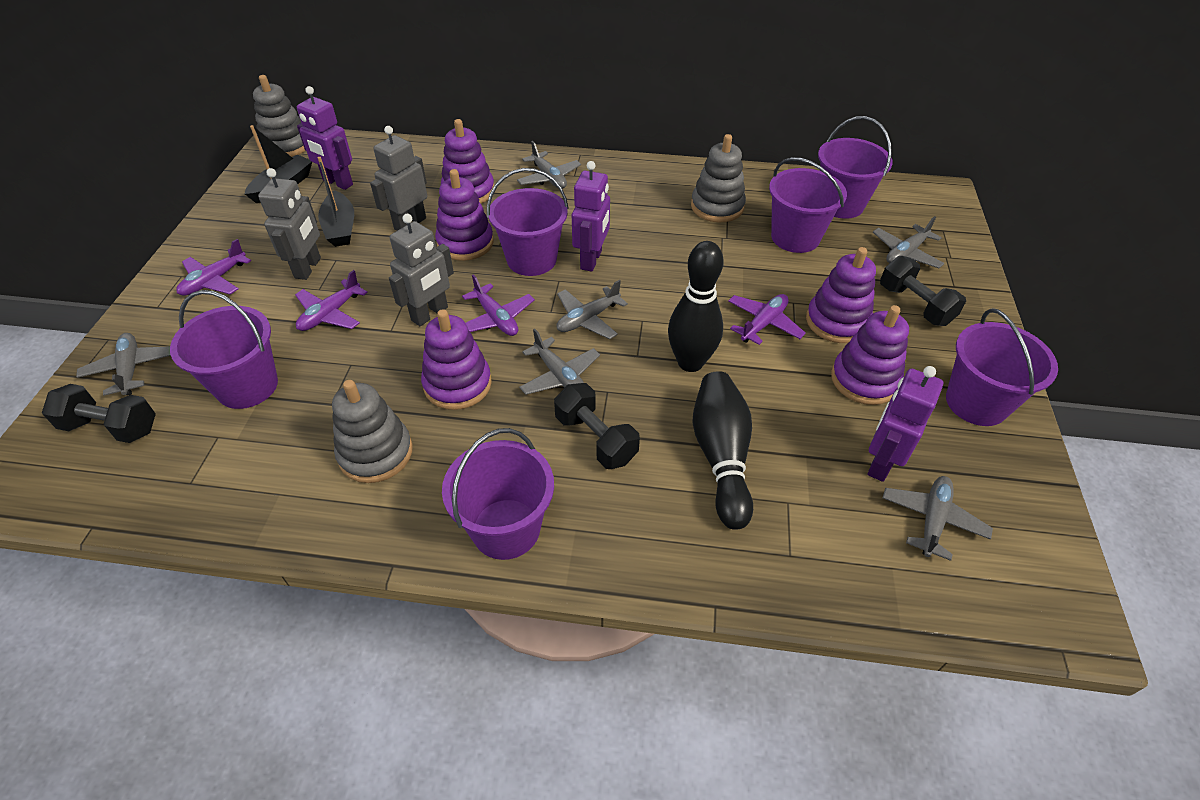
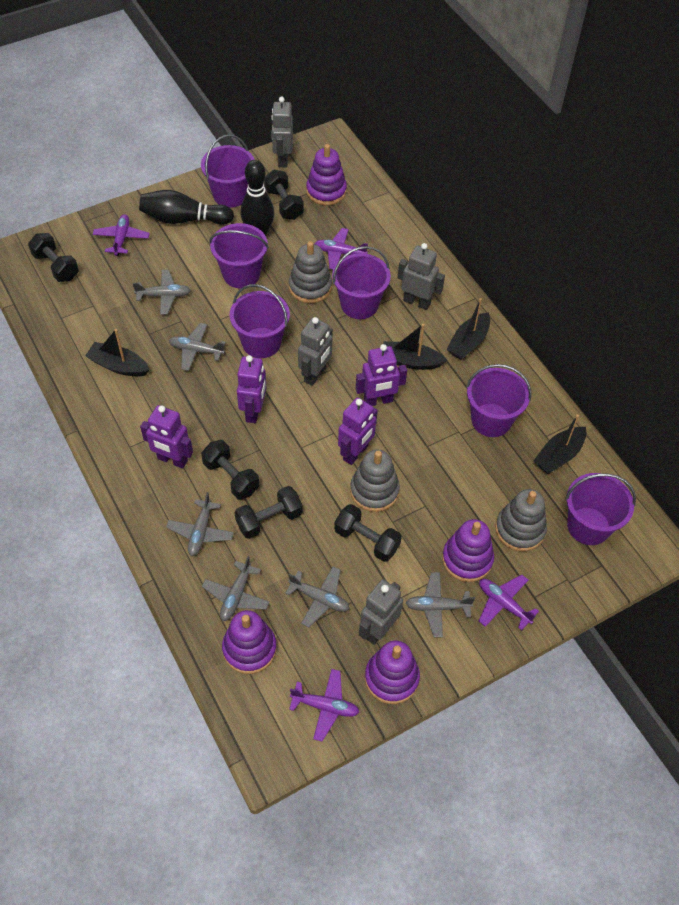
black boat: [245,125,312,203] [318,157,354,247] = 2 -> [85,329,150,376] [383,324,447,370] [447,298,490,360] [534,415,586,474] = 4
black dumbbell: [42,384,156,443] [554,383,640,469] [880,256,966,326] = 3 -> [28,233,79,282] [201,440,259,500] [234,486,302,539] [264,170,304,220] [334,504,402,562] = 5
grey robot: [258,168,321,280] [370,126,427,231] [389,214,454,326] = 3 -> [271,97,293,167] [298,317,333,386] [359,579,403,645] [398,243,445,310] = 4
purple robot: [297,86,353,190] [572,161,610,272] [867,366,943,482] = 3 -> [140,405,193,469] [237,355,266,423] [338,398,378,465] [356,344,407,406] = 4
purple stacking toy: [421,309,492,410] [435,169,494,261] [441,119,494,203] [806,247,876,343] [831,305,909,405] = 5 -> [222,610,277,674] [306,144,347,205] [365,640,420,704] [442,519,494,582] = 4

